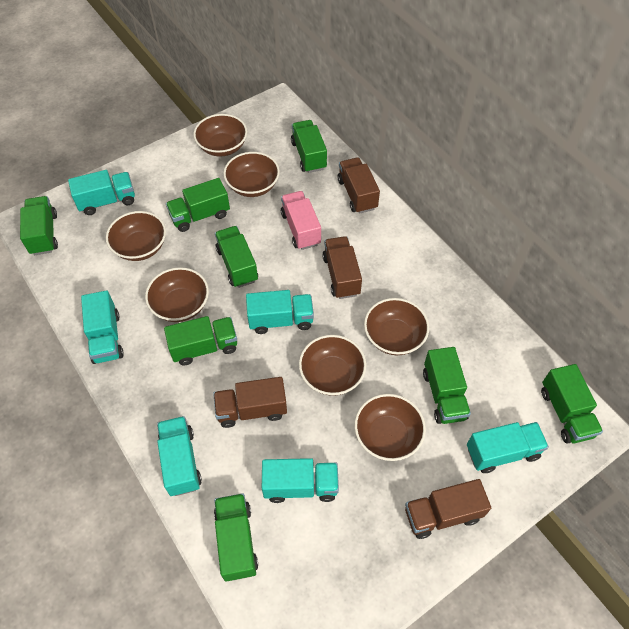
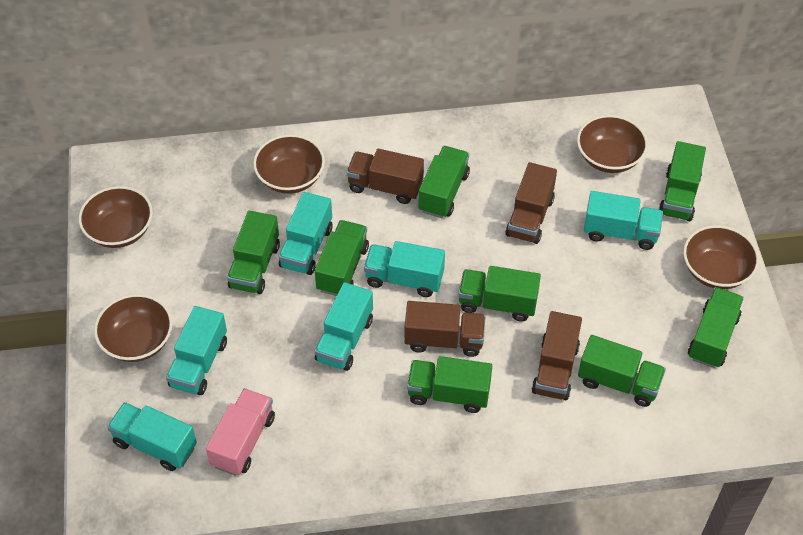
brown bowl: [106,211,166,261] [145,267,209,322] [193,114,247,157] [223,152,280,197] [299,335,366,396] [354,394,426,461] [364,298,429,355] = 7 -> [79,186,153,248] [94,294,172,362] [253,134,325,194] [577,115,648,173] [683,225,759,289] = 5

